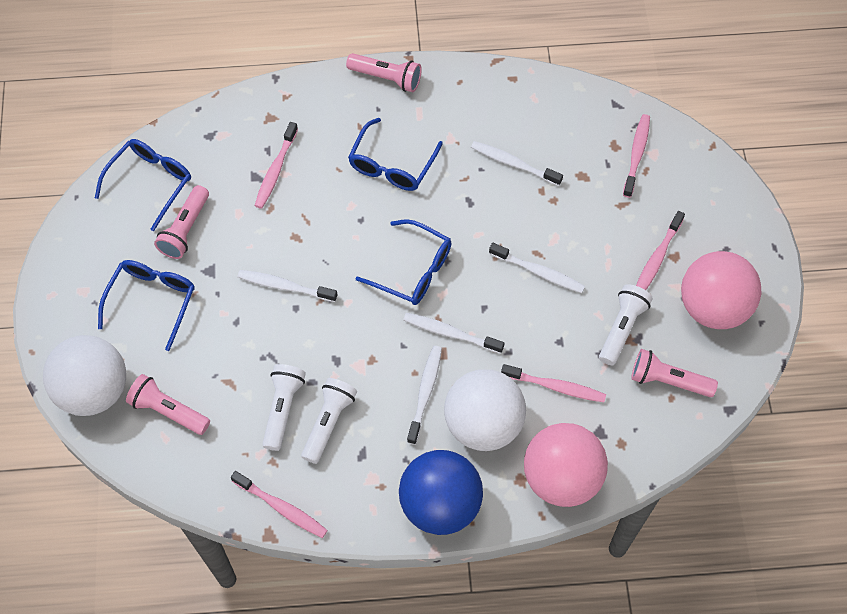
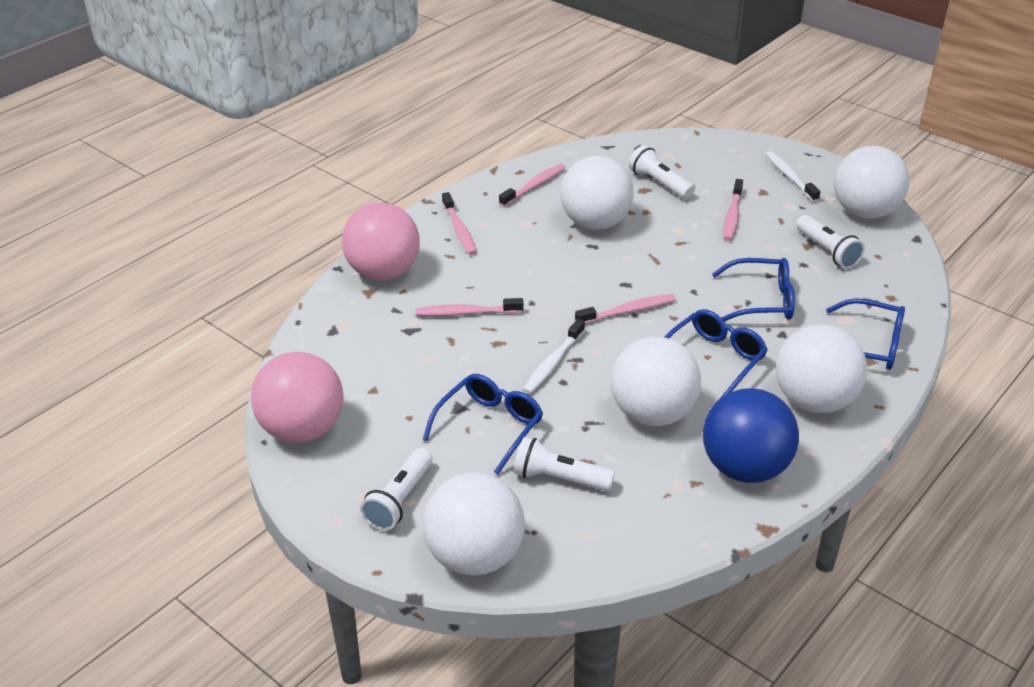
pink flashlight: [126,374,210,435] [154,185,209,259] [346,53,422,92] [631,349,718,397] = 4 -> none = 0
white ball: [43,335,126,416] [444,369,526,451] = 2 -> [423,472,525,575] [560,156,634,230] [611,337,701,426] [776,324,867,413] [834,146,909,219] = 5
white flashlight: [262,364,306,451] [301,378,357,464] [599,284,653,365] = 3 -> [360,448,432,531] [514,437,615,491] [629,145,694,199] [796,215,865,269] = 4
white toothbrush: [238,270,337,302] [403,313,504,354] [407,346,442,445] [471,141,563,186] [489,243,585,293] = 5 -> [523,319,585,394] [766,151,820,202] = 2

